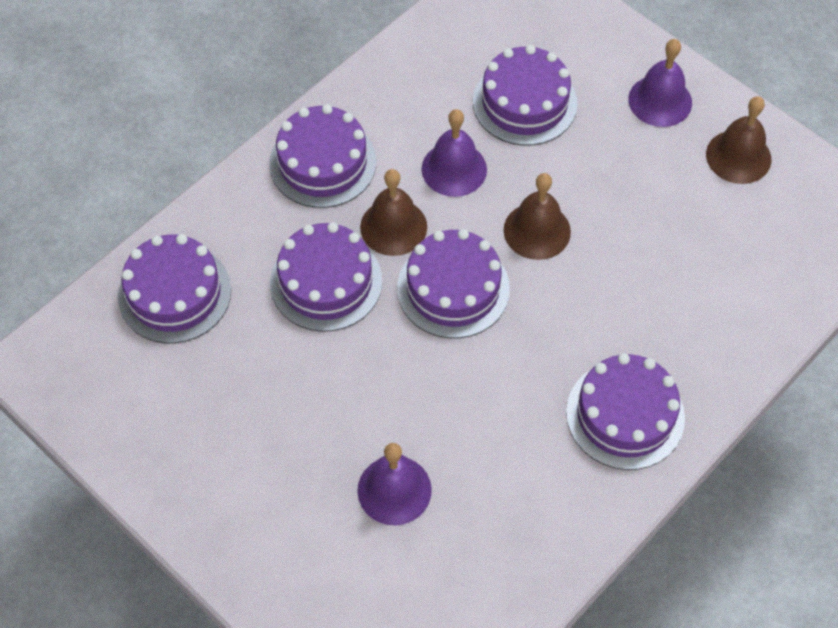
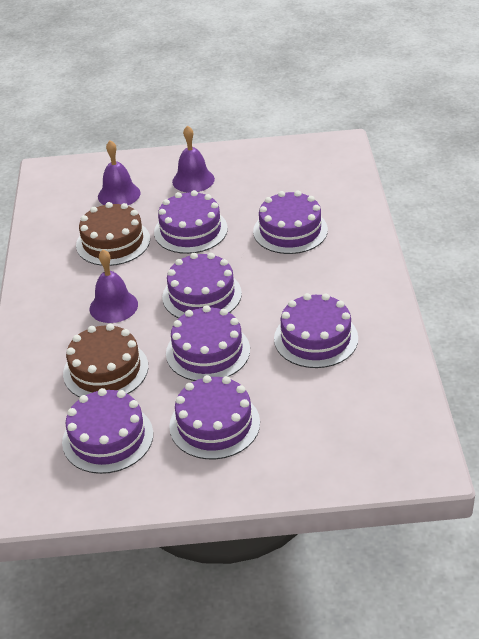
brown bell: [360,169,427,256] [503,173,571,260] [706,96,771,184] = 3 -> none = 0
brown cake: none = 0 -> [63,324,148,397] [76,202,150,266] = 2
purple cake: [118,234,231,343] [269,104,376,208] [270,222,382,332] [397,229,510,338] [473,45,577,146] [566,353,685,470] = 6 -> [62,388,153,474] [154,190,228,254] [162,253,242,318] [166,305,250,381] [169,375,260,459] [253,191,328,254] [274,293,358,368] = 7

